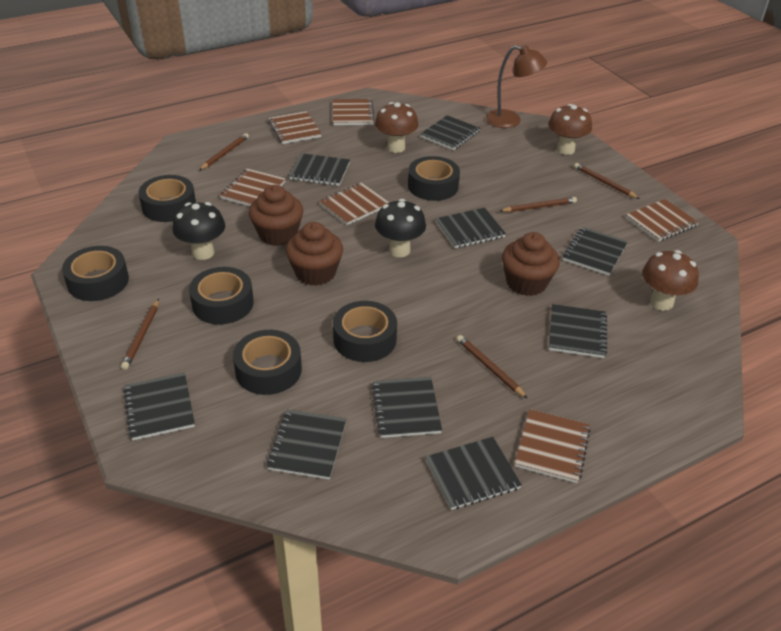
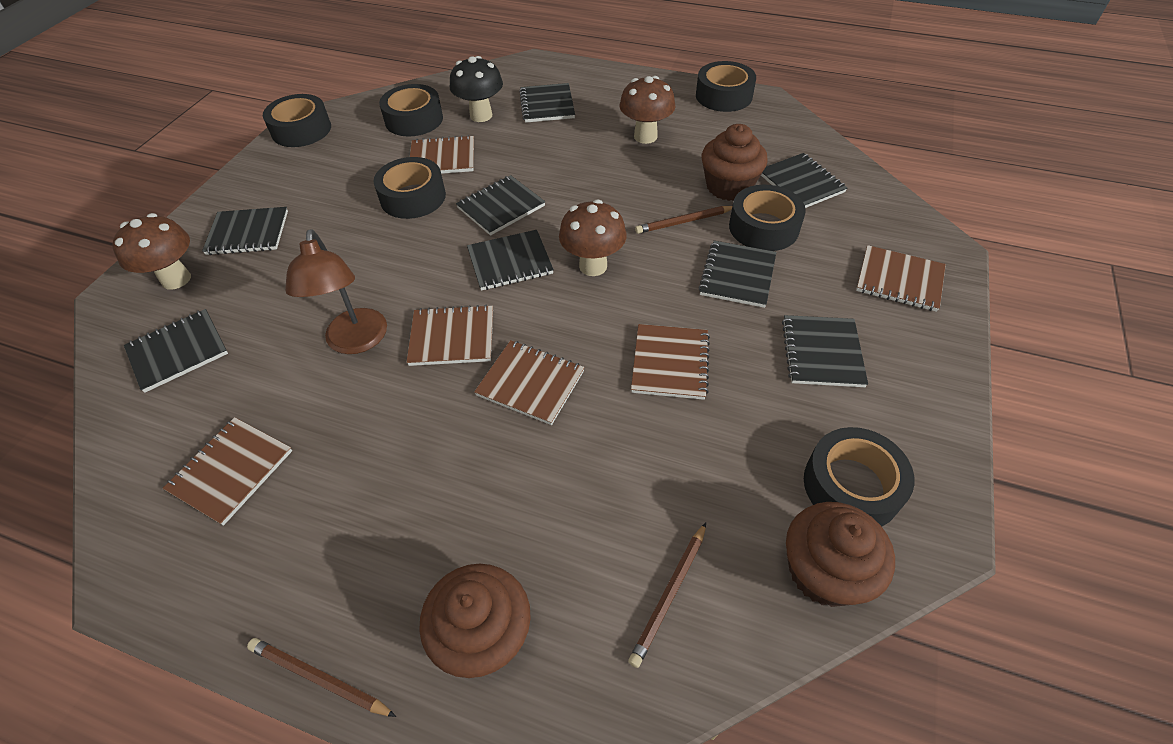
black mushroom: [173,202,225,260] [375,199,426,257] = 2 -> [450,56,503,122] = 1
black notebook: [123,373,195,440] [266,410,346,480] [289,153,350,186] [372,377,442,438] [420,115,480,150] [425,437,522,510] [435,208,506,248] [549,304,607,358] [563,227,628,275] = 9 -> [124,309,228,393] [202,207,288,255] [456,175,545,236] [467,230,554,291] [519,83,575,123] [698,241,776,308] [761,153,847,208] [782,315,868,387] = 8
brown pencil: [121,299,159,370] [199,133,249,170] [457,335,528,399] [500,197,577,212] [574,163,640,199] = 5 -> [247,638,396,717] [628,523,706,668] [635,206,732,234] = 3

